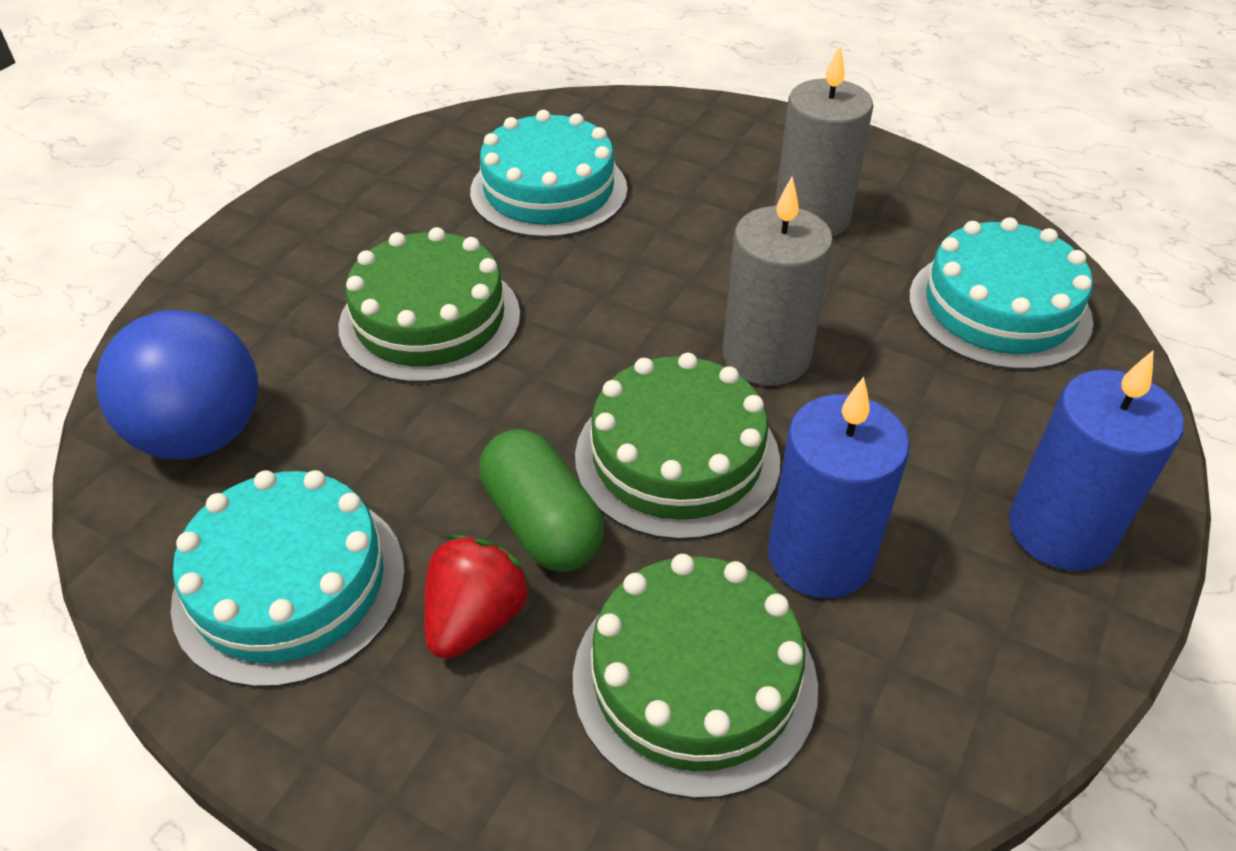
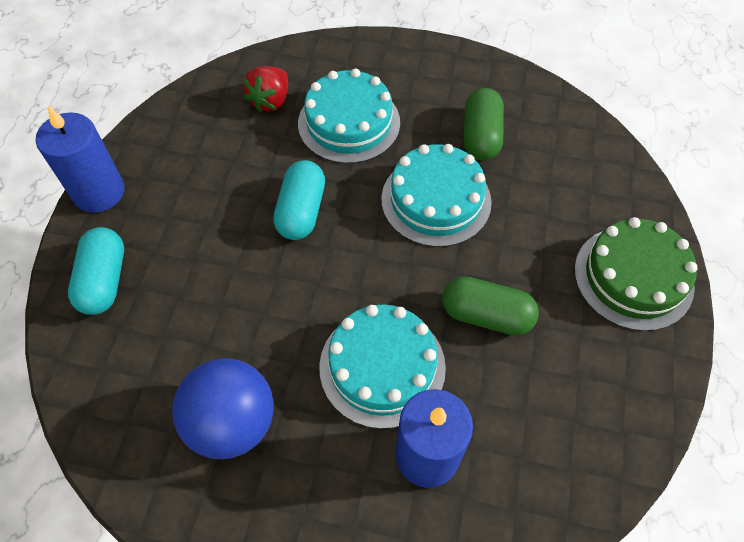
green cake: [339,227,520,383] [573,554,818,799] [575,353,780,540] = 3 -> [574,217,698,331] = 1
green capsule: [479,429,605,572] = 1 -> [442,276,539,336] [463,88,504,161] = 2
grey candle: [723,177,833,386] [774,45,873,237] = 2 -> none = 0
turquoise capsule: none = 0 -> [68,227,124,315] [273,160,325,240] = 2

